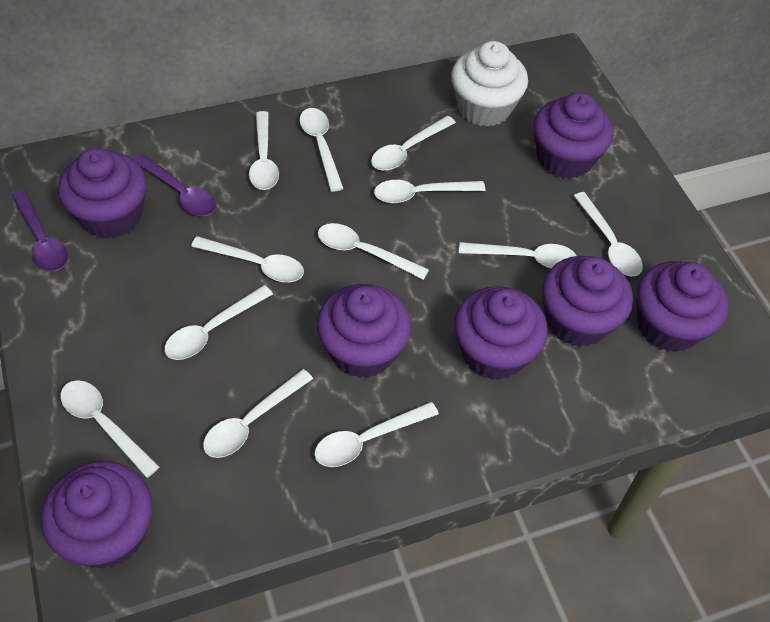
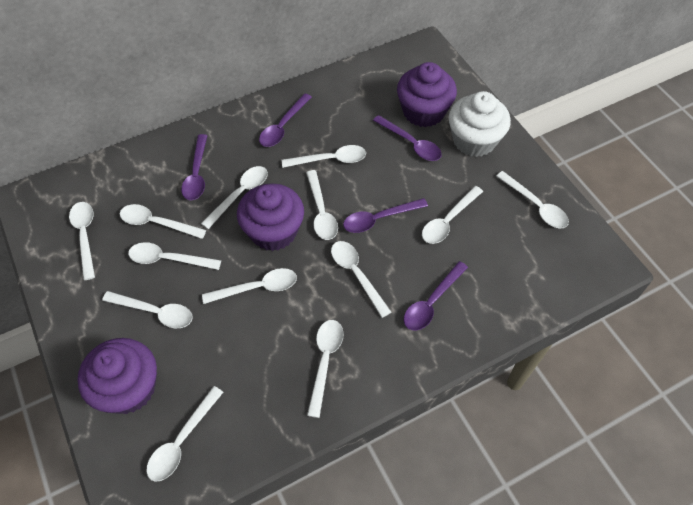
purple cupcake: [41,461,152,569] [58,148,147,239] [317,284,411,378] [454,286,547,380] [533,92,613,179] [542,256,633,347] [636,261,729,352] = 7 -> [77,338,157,414] [237,183,304,251] [397,62,457,127] = 3
purple spoon: [12,190,68,271] [133,153,216,216] = 2 -> [181,134,208,200] [259,93,312,147] [343,198,428,233] [373,115,442,161] [404,261,468,331] = 5
white spoon: [60,380,160,478] [164,285,273,360] [191,236,304,282] [203,369,313,458] [249,111,279,190] [299,108,344,192] [314,402,439,467] [318,223,429,280] [371,116,456,171] [374,180,486,203] [459,242,577,268] [574,192,643,276] = 12 -> [69,202,95,280] [102,291,193,328] [120,204,206,239] [128,242,221,270] [146,386,223,482] [201,166,268,229] [202,268,297,304] [282,145,366,168] [306,170,338,240] [307,320,344,418] [331,241,391,318] [422,186,483,244] [496,171,569,229] = 13

